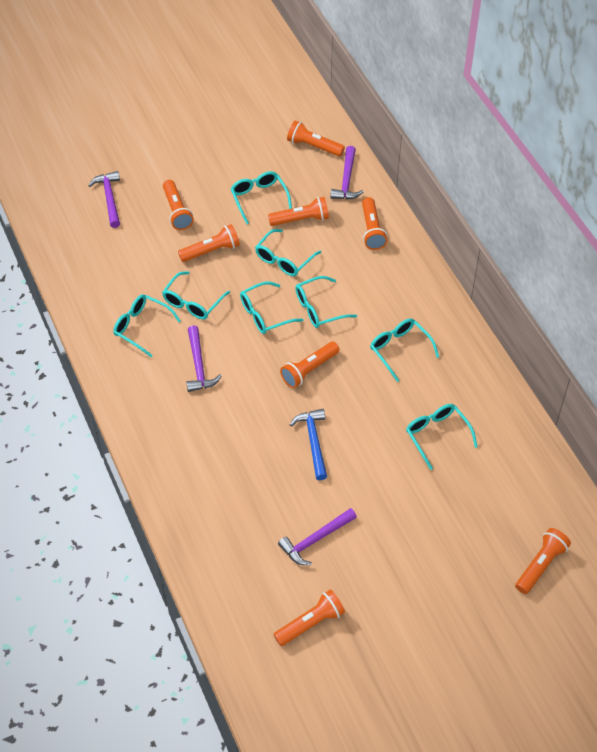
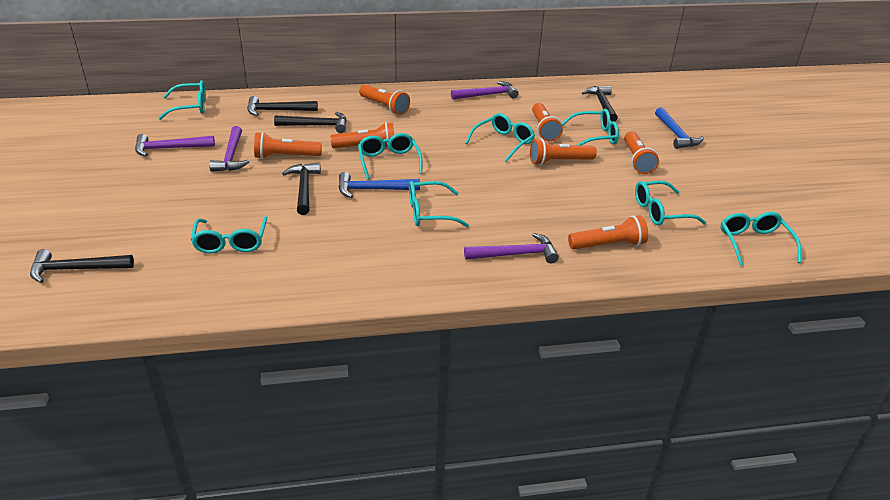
black hammer: none = 0 -> [30,249,134,283] [247,96,318,116] [274,112,347,133] [282,163,321,215] [582,86,618,122] = 5
blue hammer: [290,409,327,480] = 1 -> [339,172,420,198] [655,107,704,149] = 2
orange flashlight: [163,180,194,230] [178,224,240,262] [268,197,329,226] [273,589,345,646] [280,342,340,388] [287,121,345,157] [362,197,388,250] [515,528,571,594] = 8 -> [254,132,322,159] [330,122,394,148] [359,85,410,115] [530,138,597,165] [532,103,563,142] [568,215,648,250] [624,131,659,174] = 7

